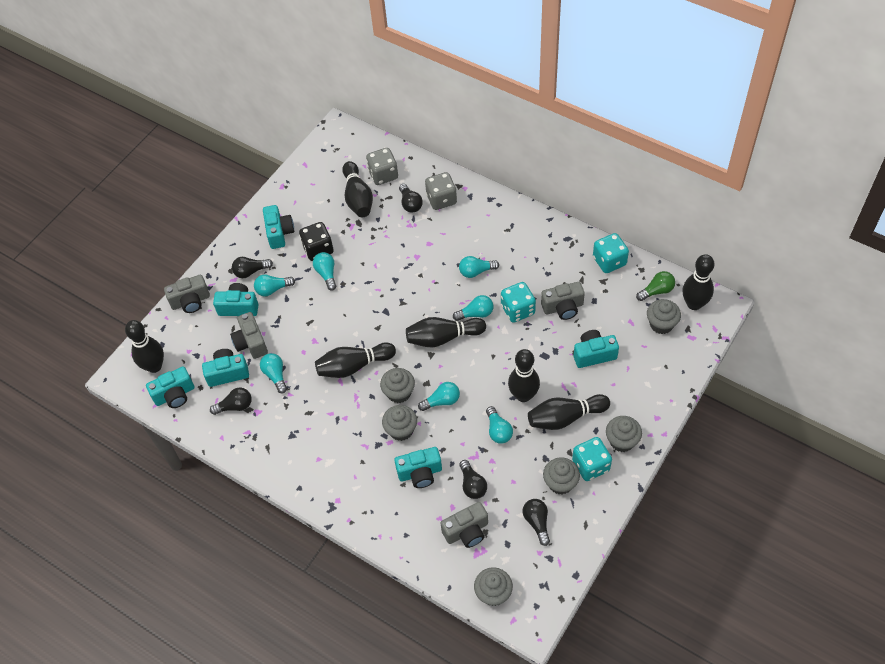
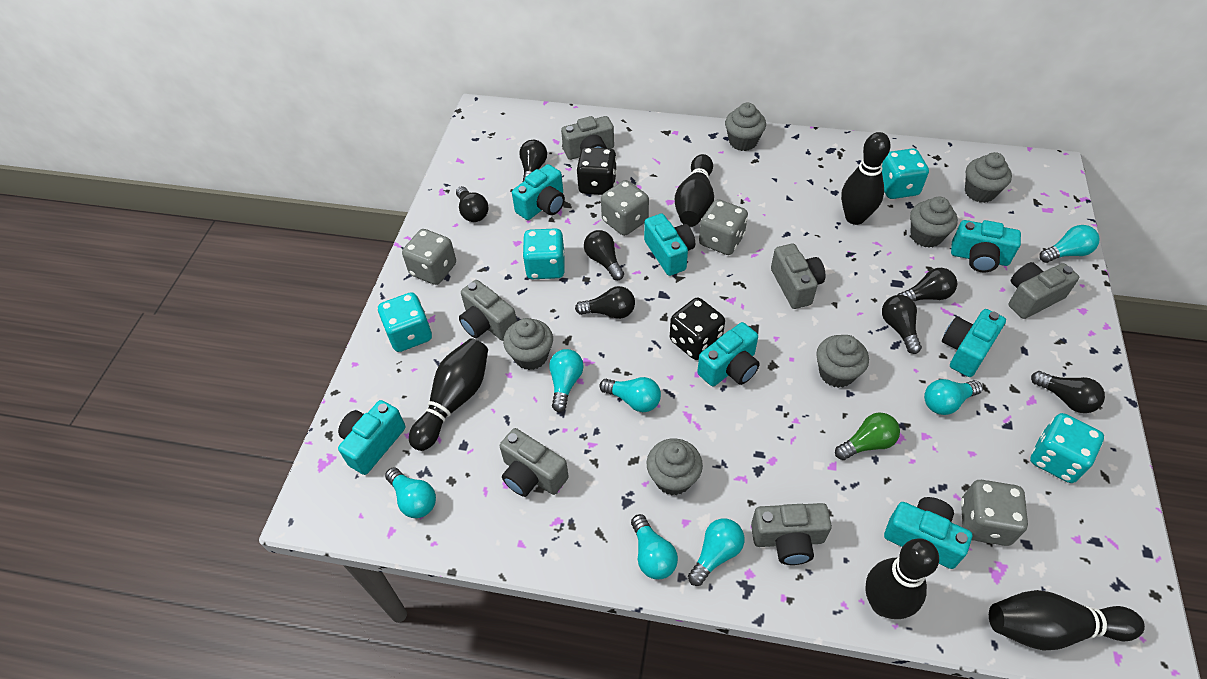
black bowling pin: [125,320,164,373] [315,342,396,378] [342,161,373,217] [406,317,486,347] [508,349,540,402] [528,394,610,430] [682,254,714,310] = 7 -> [409,338,488,451] [675,154,714,227] [841,132,891,225] [865,538,939,619] [989,590,1145,651] = 5
black dice: [299,222,334,261] = 1 -> [576,147,617,195] [670,297,725,360] = 2
black light bulb: [210,387,252,415] [232,257,273,278] [399,184,423,212] [459,460,487,499] [523,499,550,546] = 5 -> [456,186,488,222] [519,140,547,182] [575,286,635,319] [584,230,624,280] [882,295,922,354] [898,268,957,301] [1031,371,1105,413] = 7
grey camera: [164,275,210,313] [230,312,268,359] [441,502,488,548] [541,282,585,320] = 4 -> [459,280,517,341] [500,428,569,497] [561,116,614,160] [751,503,832,565] [771,243,825,309] [1008,262,1079,319] = 6
grey dice: [366,148,398,185] [425,172,457,210] = 2 -> [402,229,456,285] [601,180,649,236] [699,199,748,255] [961,480,1028,546] = 4
turquoise camera: [146,366,195,408] [202,349,249,387] [213,283,259,316] [263,205,294,249] [394,447,442,488] [574,330,619,368] = 6 -> [338,400,406,475] [512,164,565,220] [644,213,695,276] [697,322,760,387] [884,497,972,569] [942,309,1006,377] [951,220,1021,273] = 7
turquoise dice: [501,282,536,323] [572,437,612,481] [593,233,629,273] = 3 -> [378,292,432,352] [523,228,565,279] [882,148,929,199] [1030,413,1104,483] = 4

